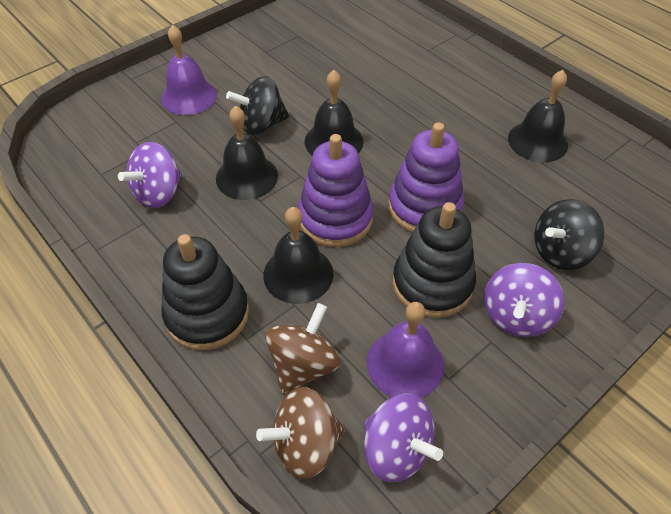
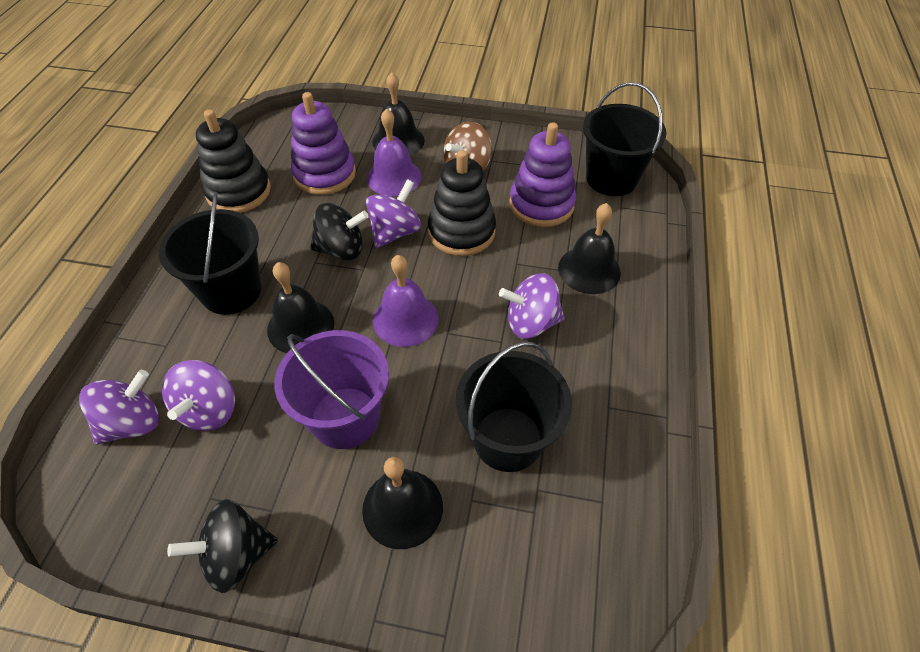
black bucket: none = 0 -> [159,193,261,315] [456,342,572,472] [583,82,667,196] = 3
brown spinning top: [256,387,345,479] [265,303,340,395] = 2 -> [443,121,492,171] = 1
purple bucket: none = 0 -> [275,330,389,449] = 1
purple spinning top: [118,142,182,208] [364,394,443,482] [484,263,564,337] = 3 -> [79,370,159,445] [162,360,235,431] [366,179,421,248] [499,273,565,339] = 4

